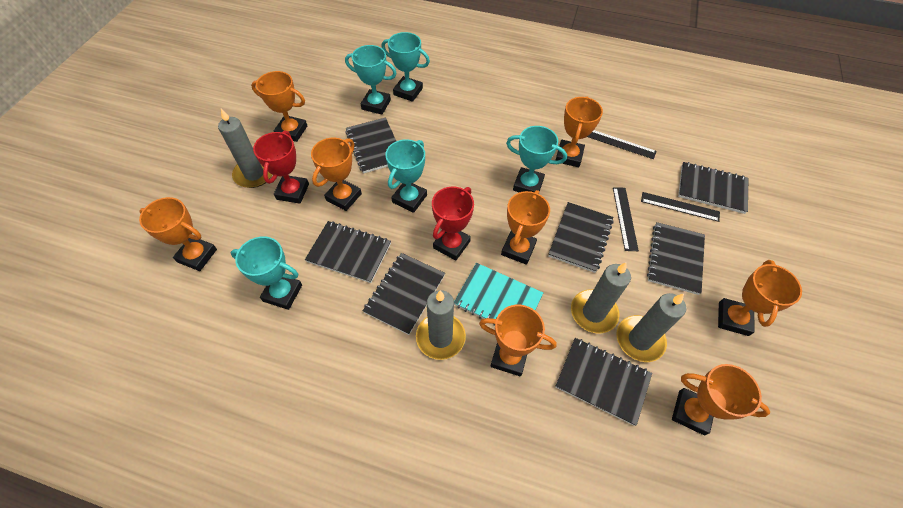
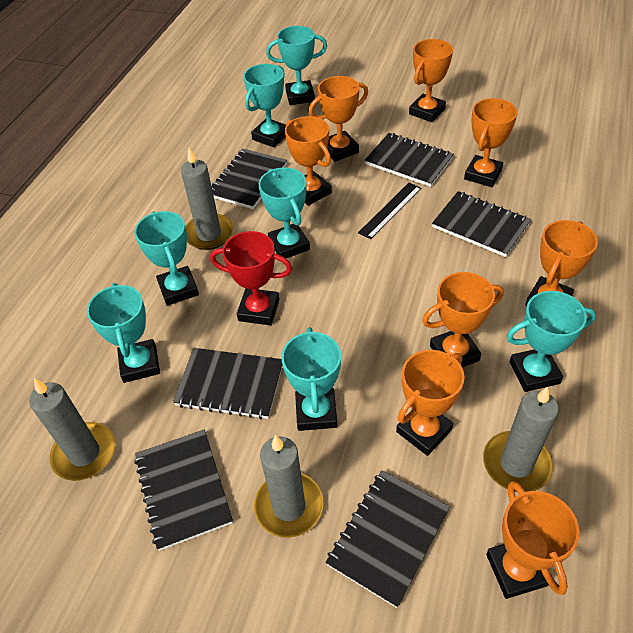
black notebook: [305,221,391,283] [345,117,396,173] [363,253,445,335] [548,202,614,273] [555,338,652,426] [647,222,705,295] [678,162,748,214] = 7 -> [134,430,233,551] [173,348,283,419] [211,149,287,209] [326,470,450,608] [365,133,454,187] [432,191,531,257] = 6
black ruler: [587,130,657,159] [613,187,639,251] [641,192,720,222] = 3 -> [358,183,421,239] = 1
red trophy: [253,130,309,204] [432,187,474,261] = 2 -> [210,231,292,325] = 1
turquoise notebook: [454,263,543,326] = 1 -> none = 0
turquoise trophy: [231,236,302,310] [345,45,397,115] [382,32,430,102] [385,139,427,213] [506,126,567,192] = 5 -> [87,283,160,383] [134,211,199,306] [243,64,286,148] [259,167,310,258] [266,26,327,105] [281,327,341,431] [506,291,596,392] = 7

